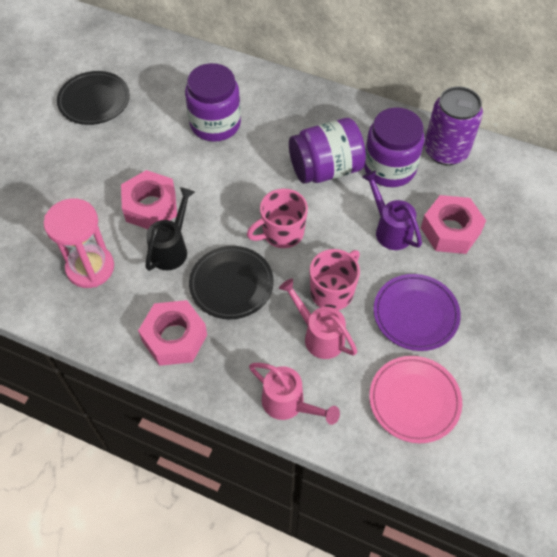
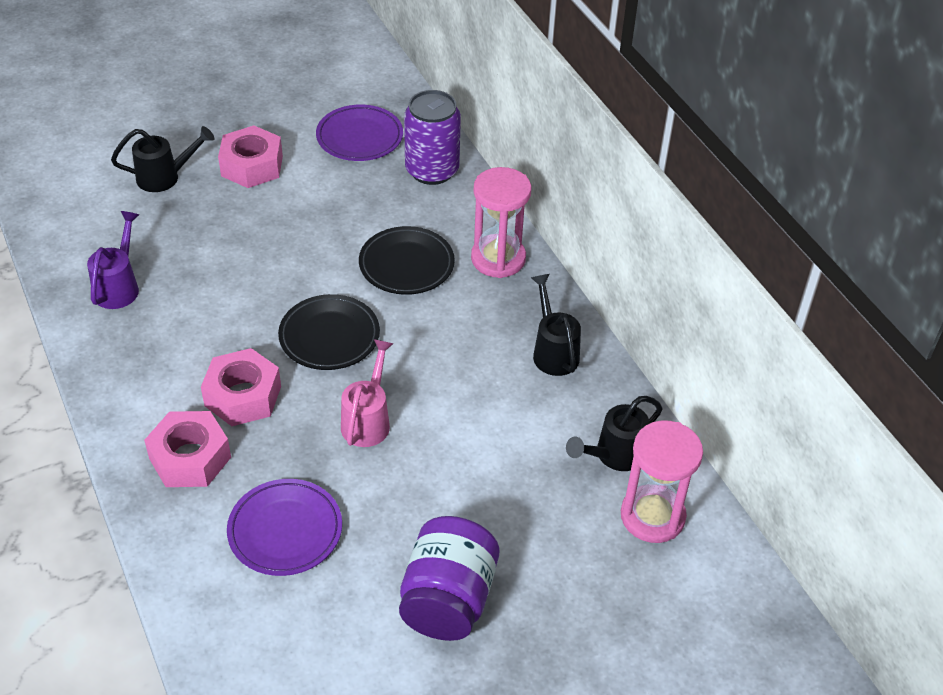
black watering can: [145,187,195,271] = 1 -> [111,126,214,192] [531,274,581,376] [566,396,662,471] = 3
pink hourglass: [44,198,114,288] = 1 -> [471,167,532,278] [621,420,703,543] = 2
pink mug: [247,189,308,248] [310,249,360,310] = 2 -> none = 0
pink plate: [369,356,462,443] = 1 -> none = 0
pink watering can: [249,363,340,425] [279,279,357,359] = 2 -> [341,339,394,447] = 1
purple jar: [185,63,241,142] [289,118,366,184] [364,107,424,187] = 3 -> [399,516,499,641] = 1
purple plate: [373,274,461,351] = 1 -> [227,479,342,576] [316,105,403,161] = 2

